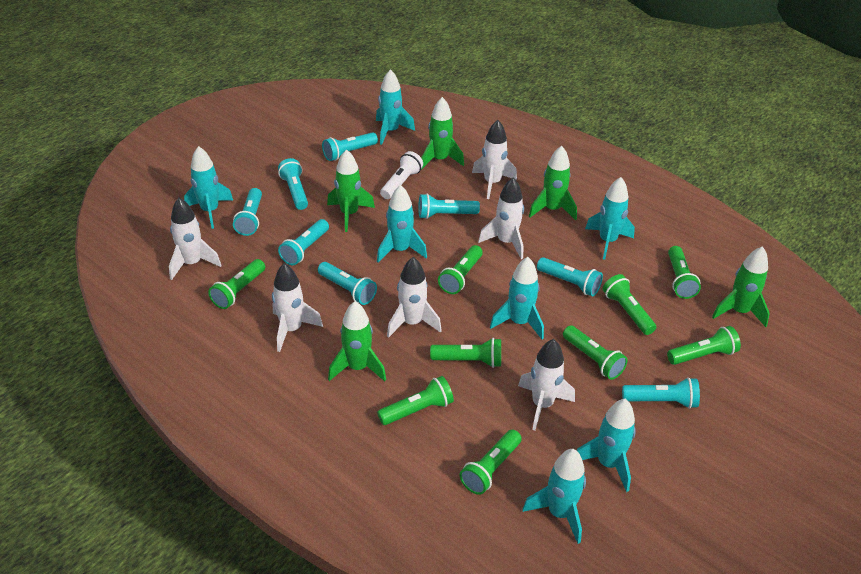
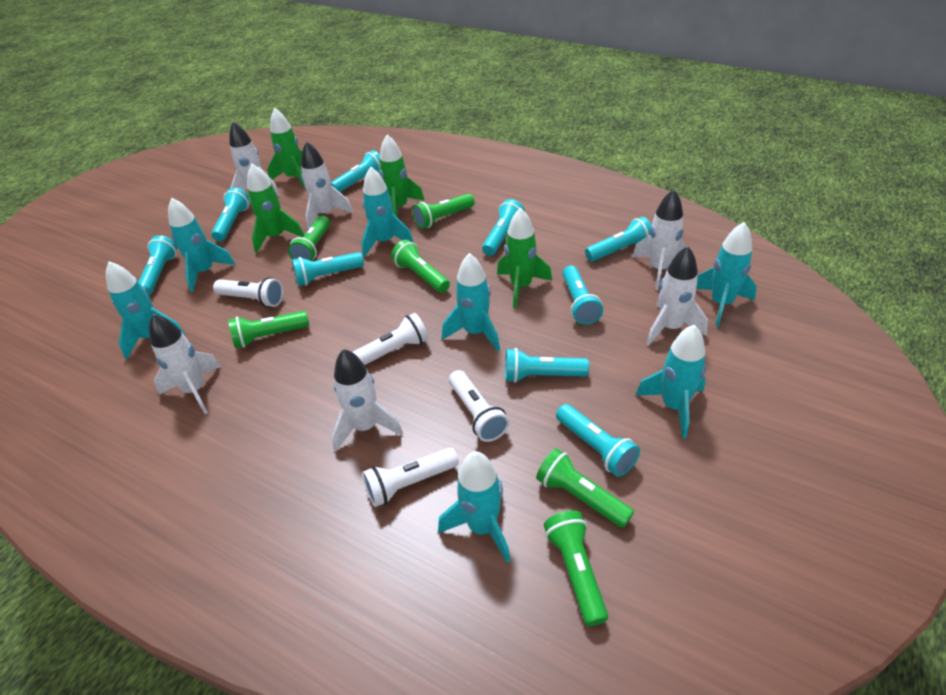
green flashlight: [208,259,265,309] [377,376,454,425] [430,338,501,368] [438,245,483,294] [460,430,522,495] [563,325,628,380] [603,274,656,335] [667,326,741,365] [668,246,701,299] = 9 -> [228,311,309,348] [288,215,330,261] [391,240,450,293] [412,194,475,229] [536,448,634,528] [544,510,608,626] = 6
green rocket: [327,149,375,232] [328,301,386,381] [421,97,464,170] [529,146,577,220] [712,246,770,327] = 5 -> [247,164,304,253] [267,108,305,189] [379,135,424,218] [497,208,552,308] = 4
turquoise flashlight: [233,188,262,236] [278,158,308,210] [278,219,329,265] [318,262,377,305] [322,132,378,161] [418,194,480,219] [537,257,603,296] [622,377,700,409] = 8 -> [139,235,177,296] [211,188,249,241] [292,252,364,286] [331,150,380,192] [482,199,525,256] [505,348,589,383] [556,404,640,477] [562,266,603,325] [585,217,652,261] = 9
white flashlight: [380,151,423,199] = 1 -> [213,277,283,307] [353,313,429,365] [362,448,459,507] [449,370,509,442] = 4

